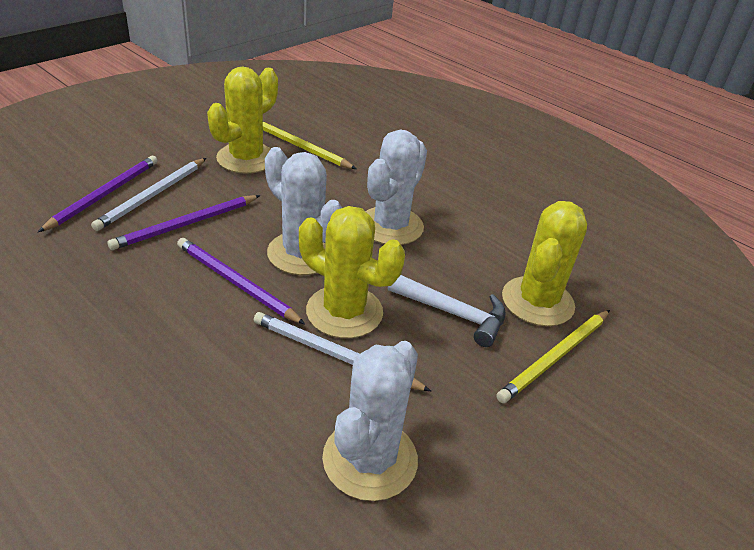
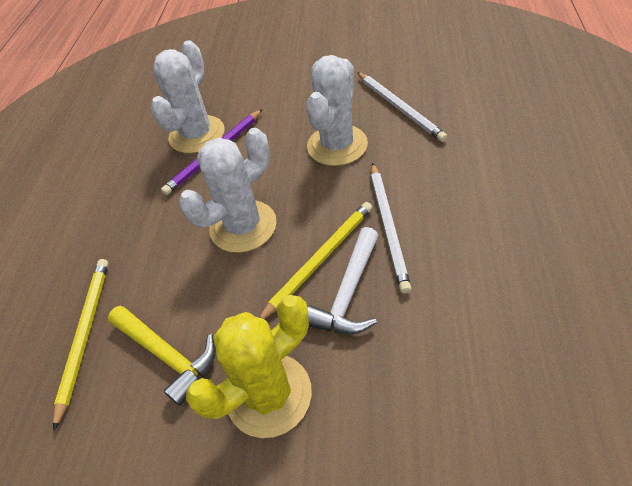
purple pencil: [38,156,158,232] [107,195,260,250] [177,238,305,324] = 3 -> [161,109,263,195] = 1
yellow cactus: [207,66,278,174] [299,206,405,338] [502,201,587,326] = 3 -> [186,295,312,438] = 1
yellow hammer: none = 0 -> [108,305,216,406] = 1

